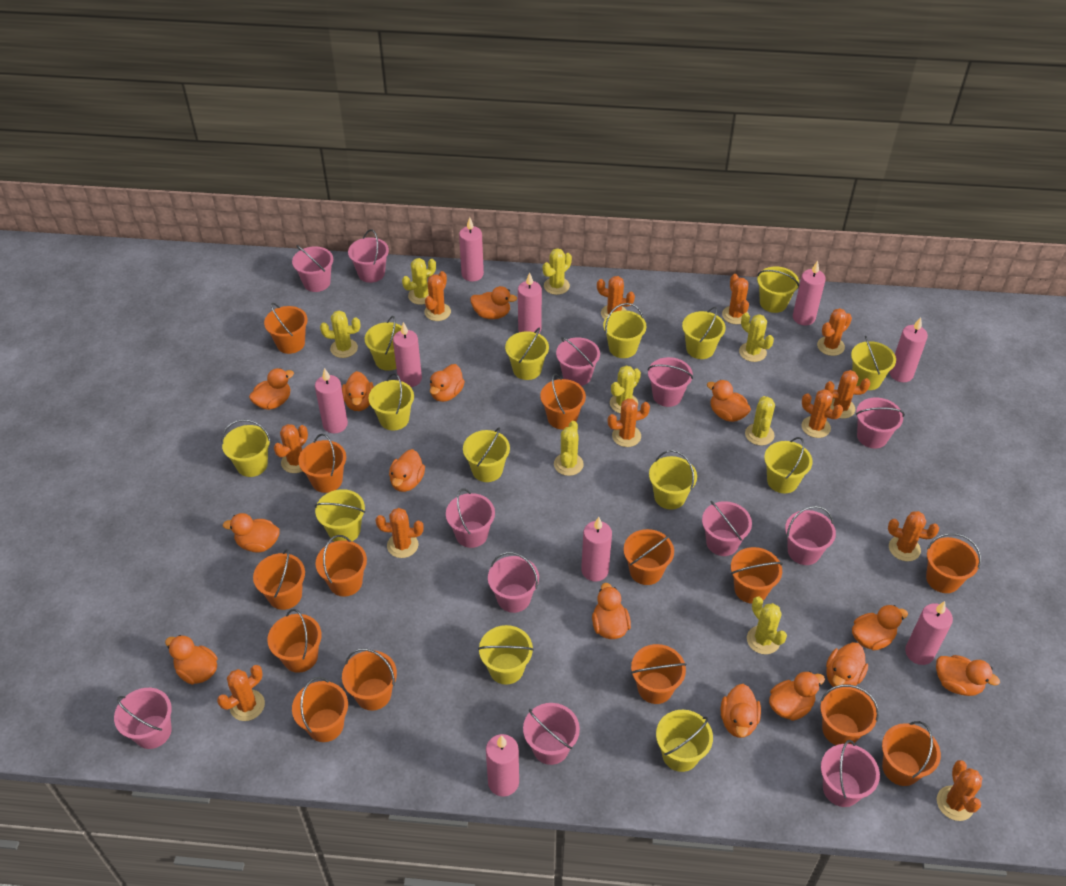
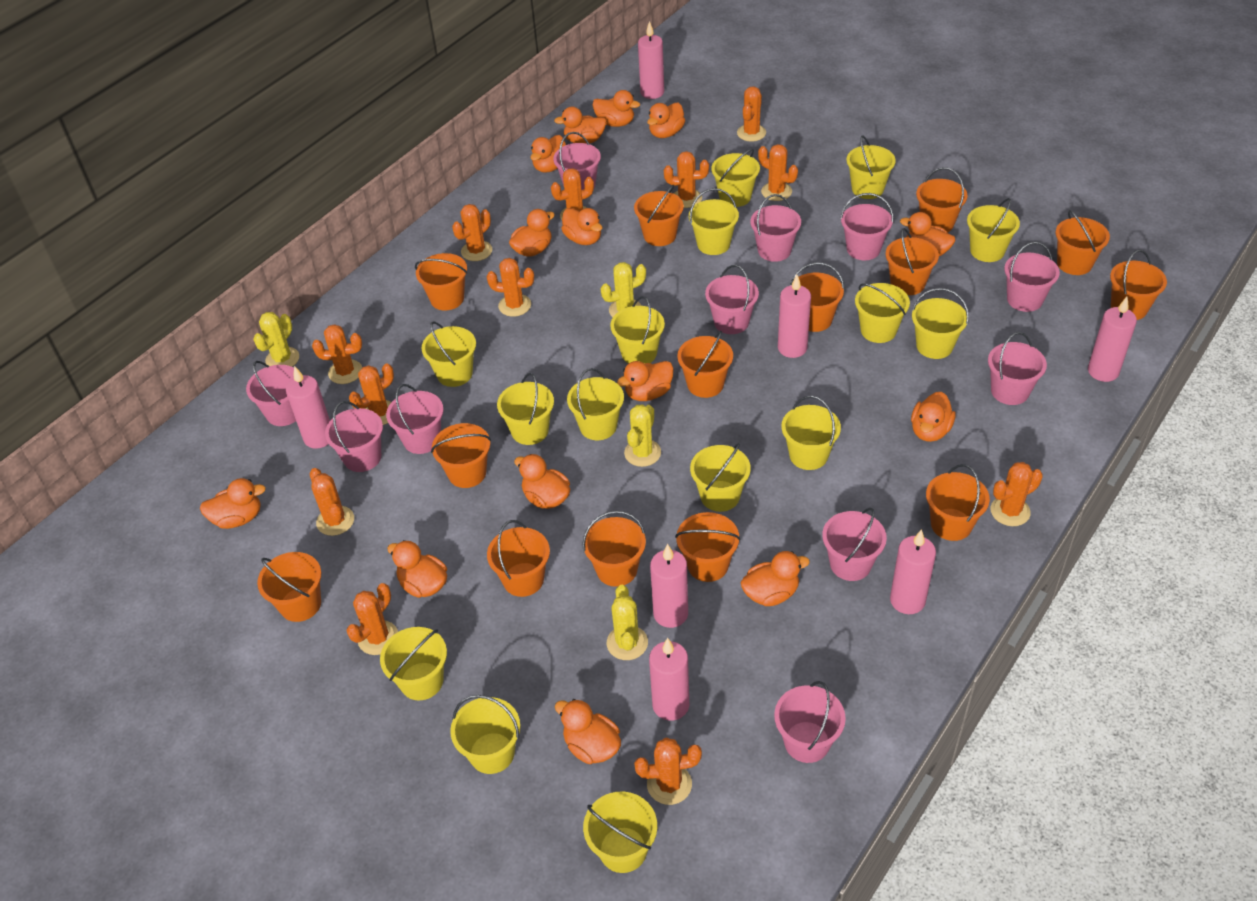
pink bucket: [114,688,172,749] [292,245,333,292] [348,229,389,283] [446,489,495,548] [488,552,539,613] [523,703,580,765] [556,337,600,386] [647,357,693,407] [702,501,752,556] [785,506,836,565] [821,740,880,807] [856,397,905,449] = 12 -> [246,361,296,426] [325,401,383,472] [386,384,444,454] [553,132,601,190] [705,265,759,334] [750,194,801,262] [774,681,846,763] [822,508,887,581] [840,193,893,260] [988,332,1047,405] [1004,242,1060,312] = 11
pink candle: [315,368,348,433] [393,322,422,387] [459,217,484,281] [486,734,519,797] [518,272,542,334] [581,517,612,581] [793,261,826,325] [889,317,928,382] [905,601,953,665] = 9 -> [286,366,330,449] [638,21,664,99] [649,638,689,721] [650,544,688,628] [778,275,811,358] [890,529,936,614] [1088,297,1137,382] = 7
yellow bucket: [221,419,271,477] [315,489,365,542] [365,316,402,371] [369,373,414,430] [463,427,510,482] [478,625,534,685] [505,328,549,380] [603,303,646,358] [649,450,697,509] [656,710,713,772] [682,307,726,359] [757,266,799,313] [764,437,812,493] [851,336,896,390] = 14 -> [380,627,447,700] [422,321,476,387] [450,695,520,774] [497,373,554,445] [567,368,624,440] [583,791,657,873] [610,296,665,364] [689,188,739,255] [690,443,751,512] [711,149,760,207] [781,396,841,470] [846,136,896,199] [855,283,910,343] [912,288,969,359] [967,198,1020,262] = 15
yellow cactus: [320,311,360,358] [402,258,436,305] [543,248,572,295] [554,421,584,476] [610,366,641,413] [739,313,774,362] [745,396,775,445] [747,597,787,654] = 8 -> [253,312,299,367] [601,262,646,317] [607,585,648,660] [624,404,661,467] = 4

